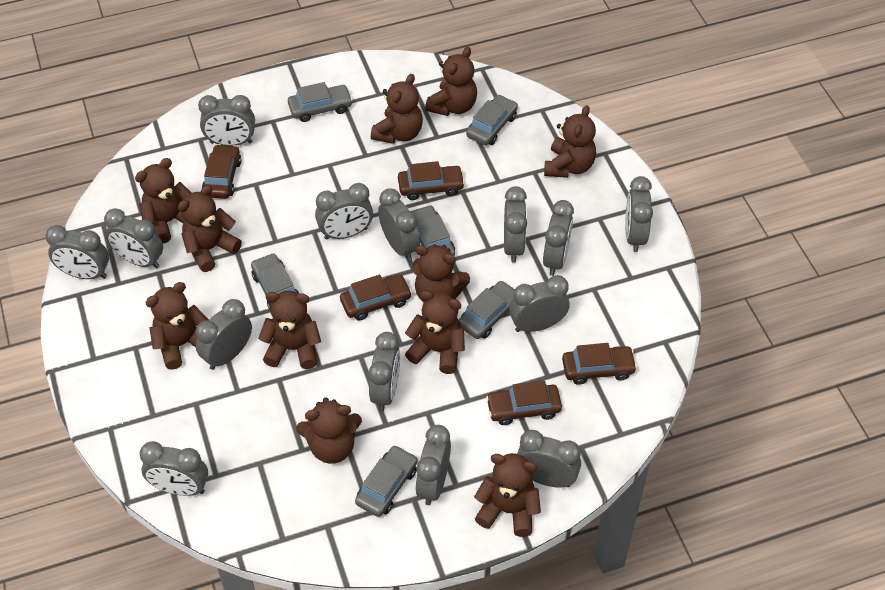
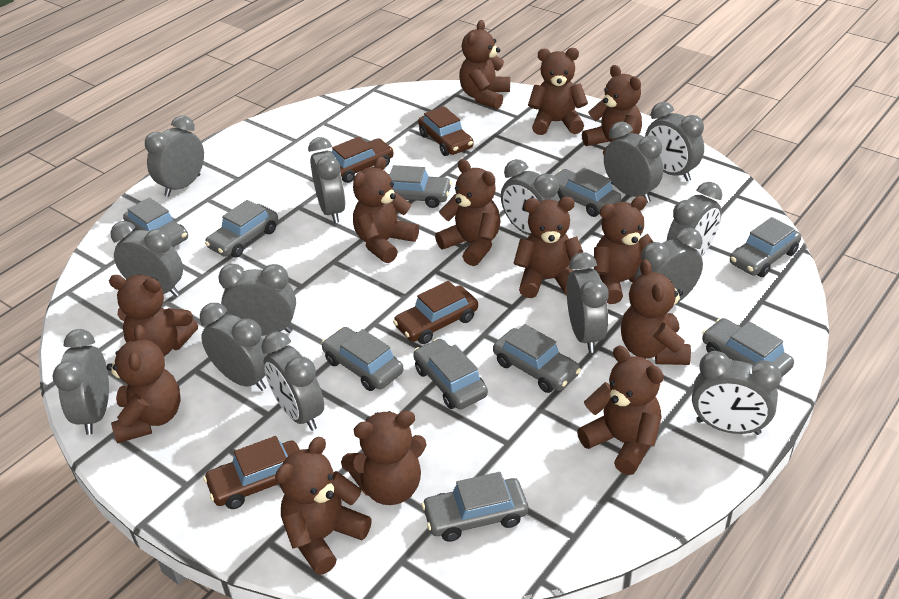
brown car: [202,144,241,199] [340,274,412,321] [398,161,465,200] [486,380,562,425] [562,343,637,385] = 5 -> [203,436,300,509] [332,137,394,183] [393,281,478,344] [418,106,474,156] = 4
brown teddy bear: [135,158,191,244] [145,282,209,370] [178,185,242,272] [258,291,321,369] [296,398,362,464] [371,74,423,144] [405,290,465,374] [413,244,470,302] [425,47,477,116] [474,453,541,537] [544,105,596,178] = 11 -> [106,325,181,443] [109,275,198,356] [275,437,372,575] [341,410,427,505] [353,156,419,263] [435,159,501,266] [459,20,510,109] [513,197,583,298] [528,48,588,135] [577,346,664,475] [582,65,642,155] [594,196,653,304] [621,259,691,365] = 13
grey car: [251,253,300,310] [288,82,353,122] [355,445,418,517] [410,205,455,256] [459,281,515,339] [466,95,518,146] = 6 -> [123,197,188,247] [205,200,278,257] [322,327,404,391] [388,165,452,208] [413,339,488,409] [421,472,528,542] [493,324,581,393] [554,168,621,217] [702,318,794,378] [730,217,801,277] = 10

